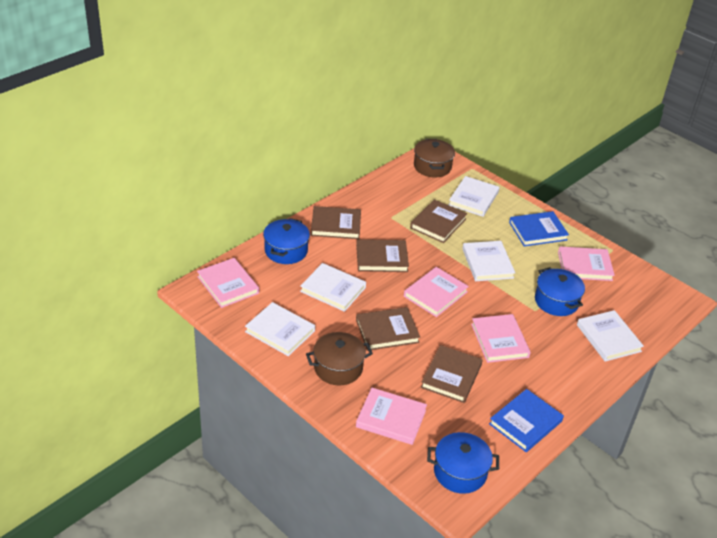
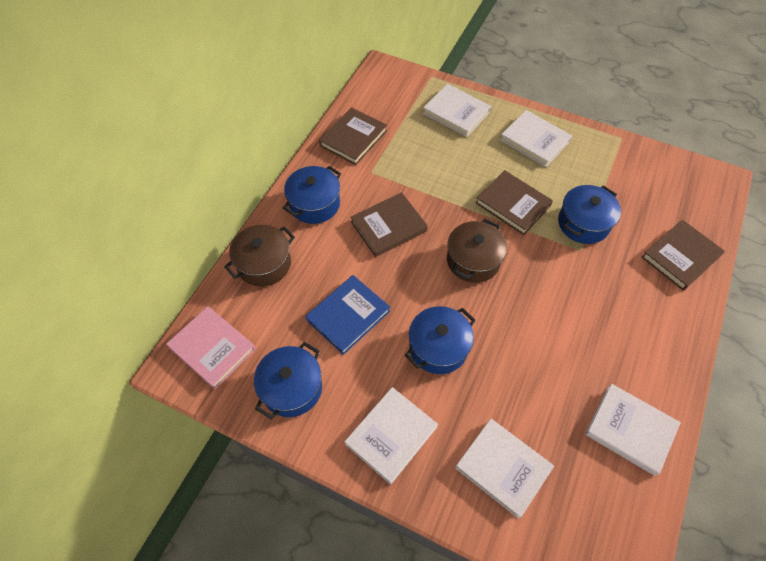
blue book: [489,389,564,452] [509,211,569,247] = 2 -> [305,275,390,355] = 1
blue pot: [263,218,310,264] [427,432,499,494] [535,267,585,316] = 3 -> [254,342,322,419] [283,166,341,224] [405,306,476,374] [558,185,621,244] = 4
brown book: [311,206,361,239] [356,239,409,272] [356,307,420,351] [410,199,467,243] [421,345,483,403] = 5 -> [319,107,387,165] [351,192,428,257] [476,170,553,235] [641,220,725,291] = 4
pink book: [197,258,259,308] [356,388,427,445] [404,267,469,317] [471,314,531,363] [558,246,615,281] = 5 -> [166,306,256,389] = 1

